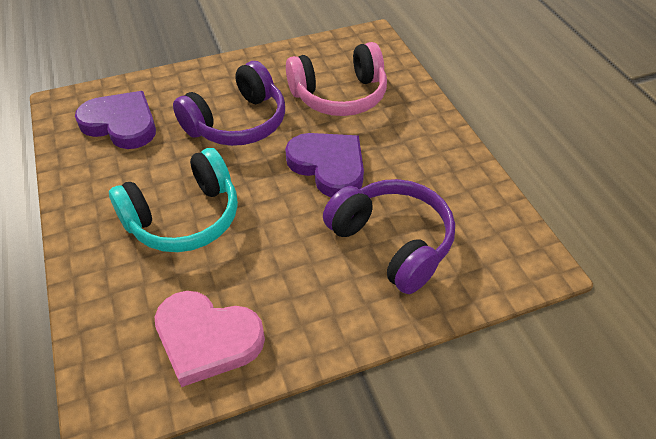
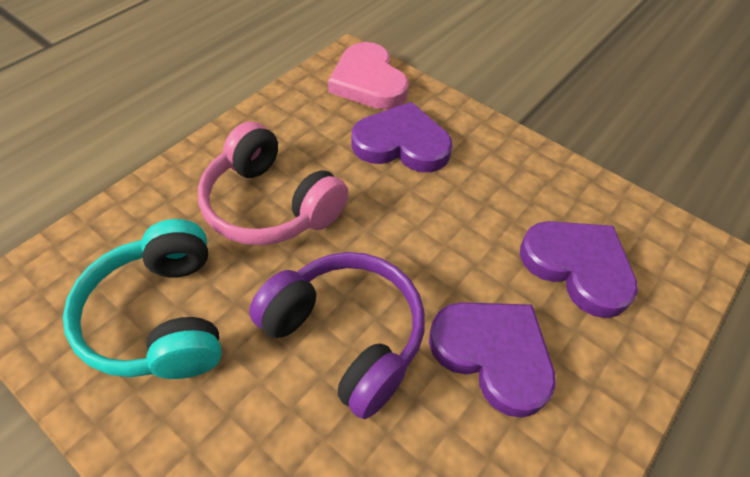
purple headphones: [173,61,285,146] [323,179,455,294] = 2 -> [249,252,425,419] = 1
purple heart: [75,91,156,149] [285,133,364,197] = 2 -> [351,102,452,172] [429,302,556,418] [520,221,638,318] = 3

